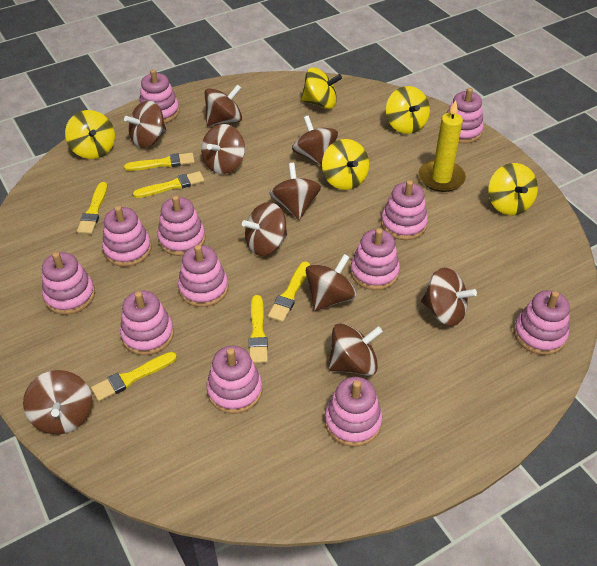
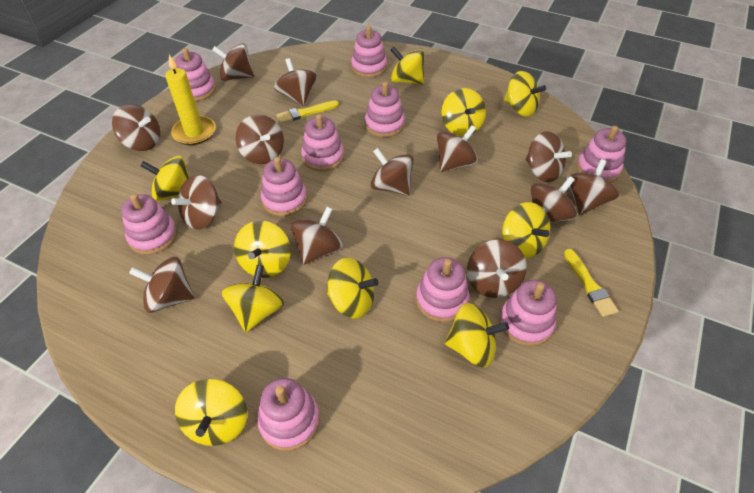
brown spinning top: [23,370,92,434] [124,100,166,148] [201,124,245,174] [205,84,242,126] [242,202,287,256] [269,163,321,220] [292,115,338,166] [306,254,357,311] [328,323,383,376] [421,268,477,326] = 10 -> [112,104,160,151] [129,257,195,313] [171,175,222,230] [212,43,254,81] [235,114,284,164] [274,58,316,106] [291,207,343,265] [371,148,414,196] [437,125,478,172] [467,240,527,298] [525,131,572,182] [531,176,577,223] [566,159,619,215] = 13
pink stacking toy: [42,252,95,315] [102,206,152,267] [120,291,174,355] [139,69,180,123] [157,195,205,256] [178,245,228,307] [206,346,262,414] [325,377,382,447] [350,228,400,290] [381,180,428,240] [447,88,484,143] [513,290,570,355] = 12 -> [121,194,177,255] [175,48,216,101] [257,378,320,451] [261,157,307,216] [301,114,344,171] [351,26,387,77] [365,82,405,137] [416,257,469,322] [499,280,557,346] [576,126,626,183] = 10
yellow brush: [77,182,107,234] [91,352,177,401] [124,153,195,171] [133,171,205,198] [249,295,268,363] [268,261,310,322] = 6 -> [276,101,339,123] [564,249,619,317] = 2
yellow spinning top: [65,110,115,159] [301,67,342,109] [322,139,369,190] [386,86,430,134] [488,163,538,215] = 5 -> [140,155,190,201] [175,379,248,446] [222,265,284,332] [234,221,291,278] [327,258,378,319] [391,47,425,85] [442,88,486,136] [445,303,509,368] [502,202,550,259] [504,71,546,117] = 10

